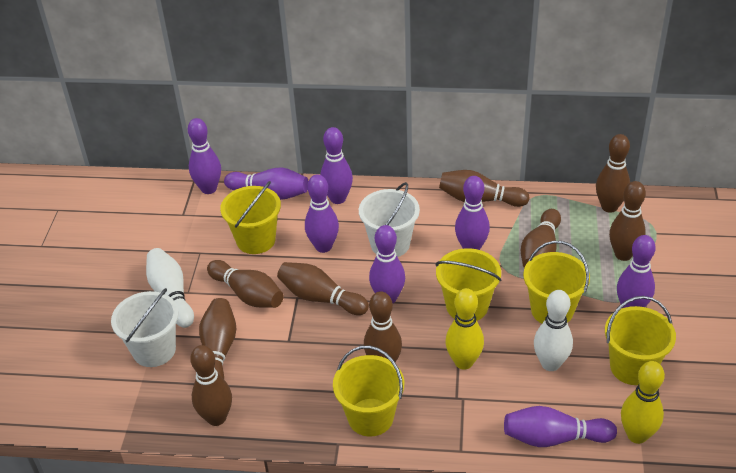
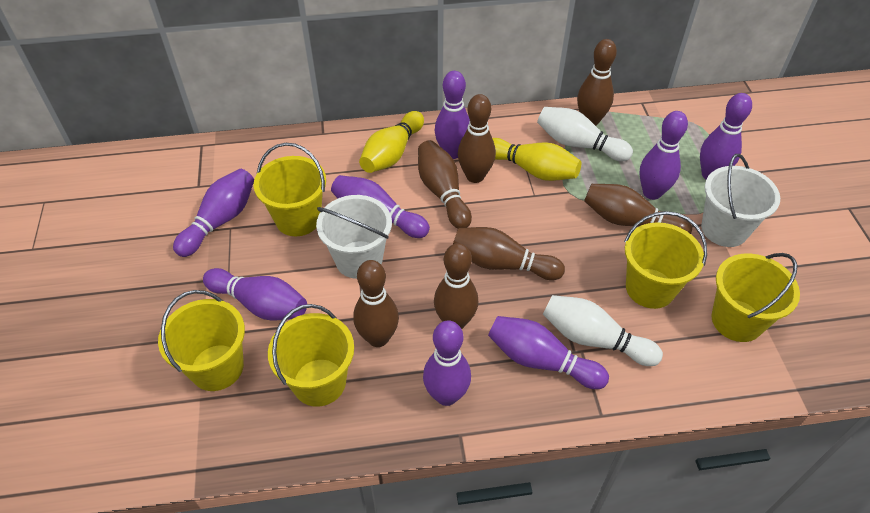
brown bowling pin: [190,345,232,426] [199,298,236,379] [207,260,284,308] [277,262,369,315] [364,291,402,362] [439,170,530,207] [521,209,561,268] [596,134,630,213] [609,181,646,261] = 9 -> [353,260,399,347] [418,140,472,228] [434,243,479,329] [453,227,565,280] [458,94,496,183] [577,39,617,126] [584,184,692,234] = 7

